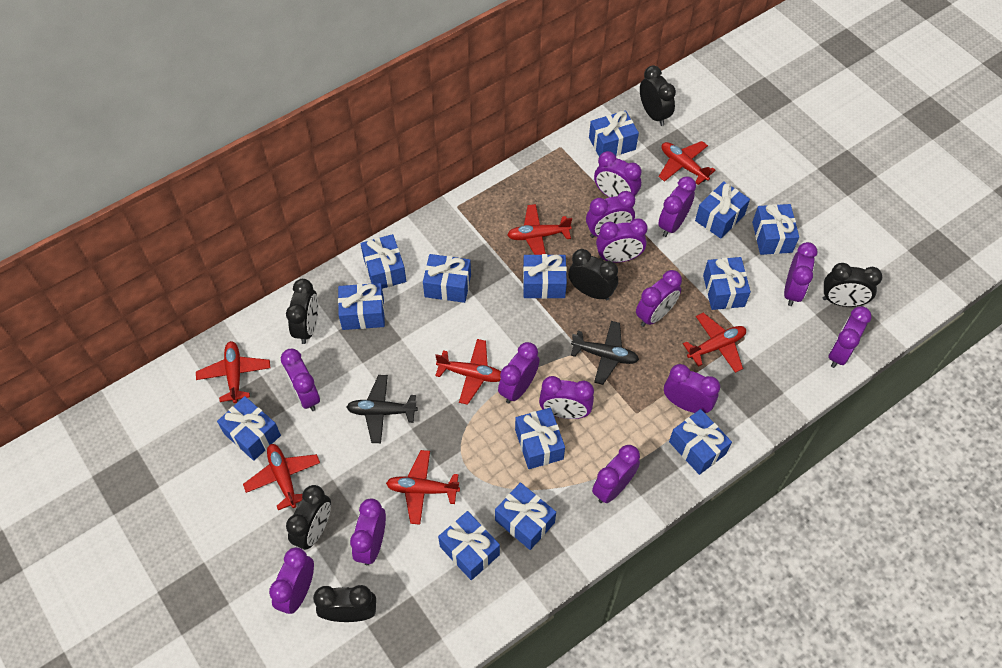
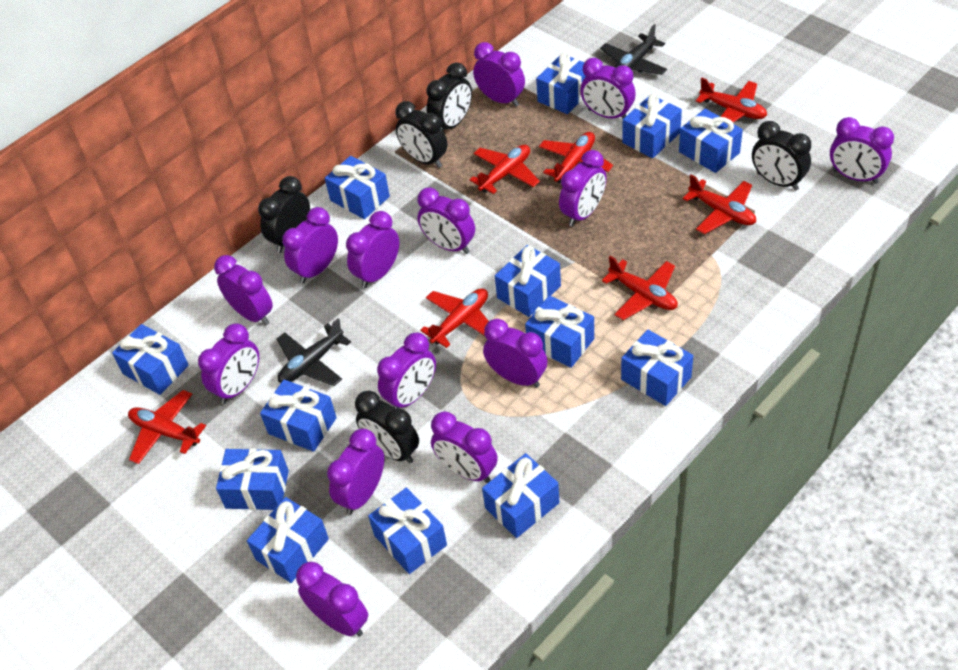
black clock: [286,279,318,344] [286,485,331,550] [313,585,376,622] [568,249,618,301] [640,66,676,126] [823,263,882,307] = 6 -> [258,176,310,253] [355,390,419,464] [395,101,448,168] [426,62,472,132] [752,121,811,190] = 5

